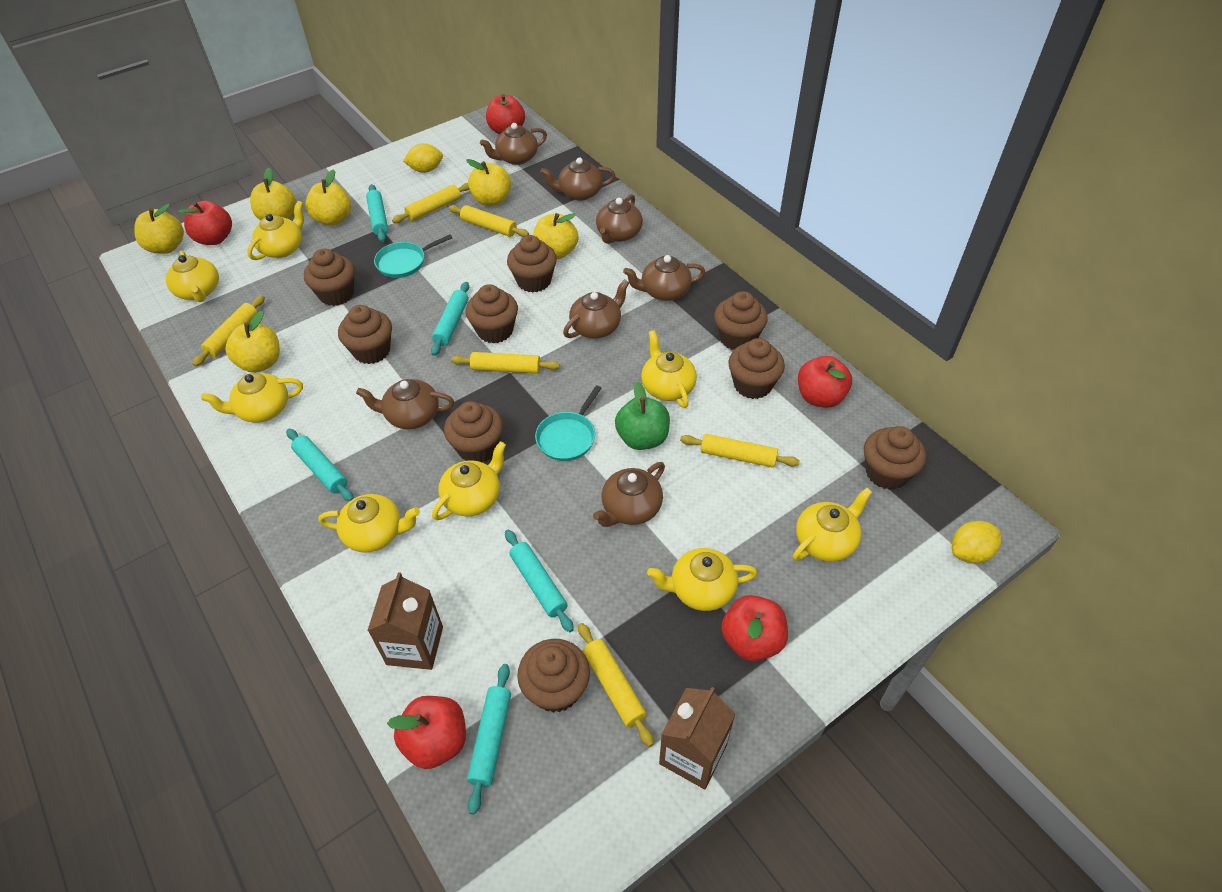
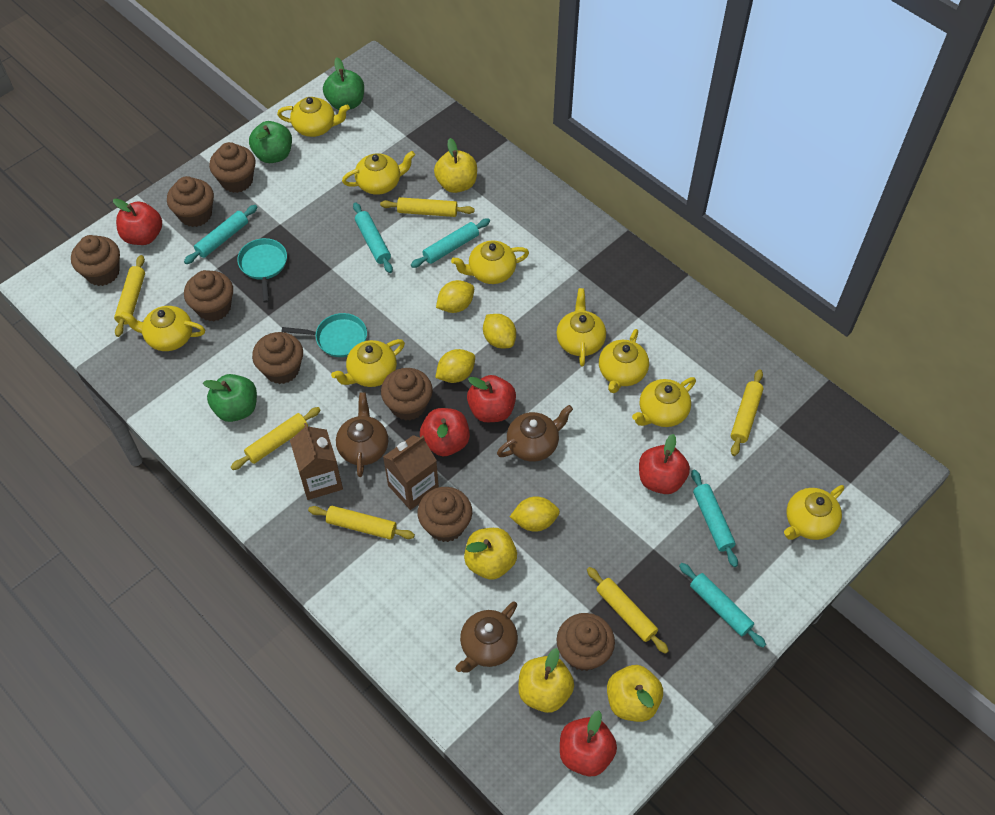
brown cupcake: [304,248,355,306] [338,305,392,364] [444,401,503,462] [465,284,518,343] [507,235,557,293] [517,639,590,713] [714,291,768,350] [728,338,785,399] [864,426,926,490] = 9 -> [71,235,120,286] [167,176,214,227] [184,270,233,321] [209,142,256,193] [252,332,303,384] [381,368,433,421] [417,487,472,542] [557,613,615,671] = 8
brown teapot: [356,379,454,429] [480,123,547,165] [540,157,615,201] [563,279,629,338] [593,462,665,527] [596,194,643,244] [623,255,705,301] = 7 -> [336,392,388,477] [456,601,518,672] [497,405,573,462] = 3
green apple: [615,381,670,450] = 1 -> [203,374,257,422] [249,121,292,163] [323,58,364,110] = 3
yellow apple: [134,204,184,254] [225,311,280,373] [250,168,296,220] [305,169,351,226] [466,159,511,206] [533,213,578,259] = 6 -> [434,138,477,193] [464,528,517,580] [518,648,574,713] [607,665,663,722] = 4
yellow lemon: [403,143,443,173] [952,521,1001,563] = 2 -> [435,349,475,383] [436,280,474,313] [483,314,516,348] [510,496,560,532] = 4
yellow teapot: [166,250,219,302] [201,373,303,423] [247,201,304,260] [318,494,420,553] [432,441,506,520] [641,330,697,408] [647,548,757,611] [793,487,872,562] = 8 -> [120,306,205,351] [277,97,350,137] [331,339,405,387] [342,151,415,195] [451,240,529,284] [556,288,606,366] [599,329,649,393] [632,377,696,427] [784,485,844,540] = 9

